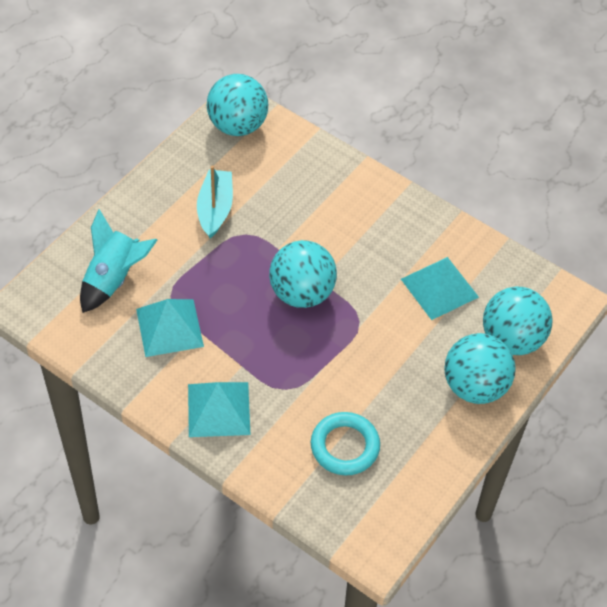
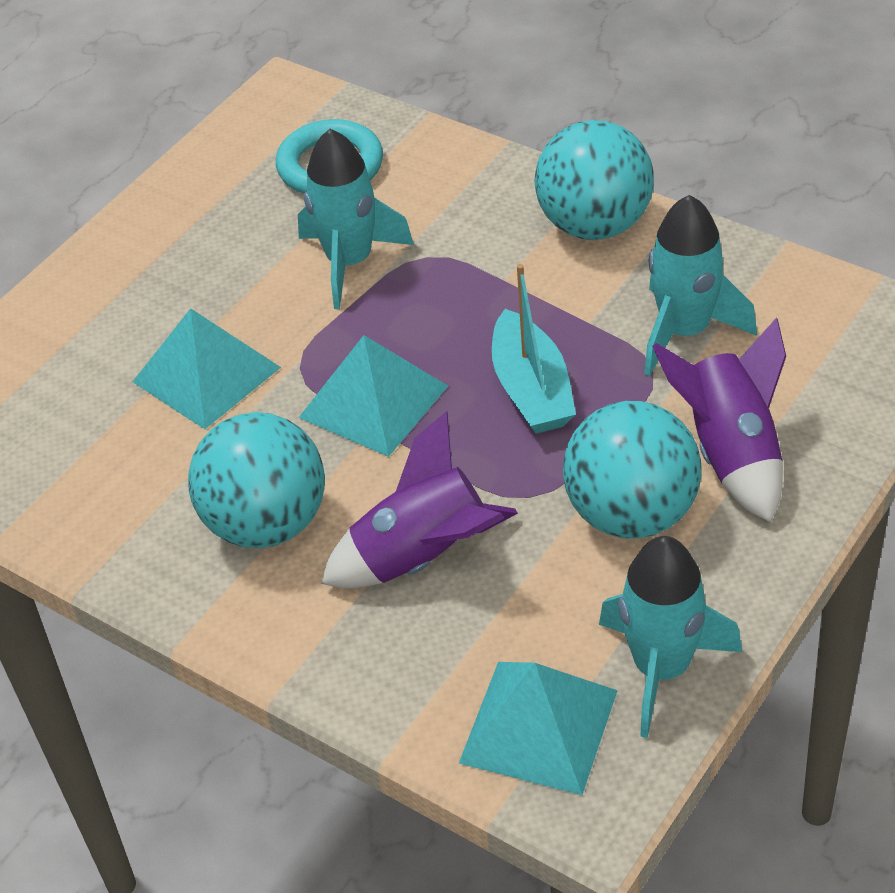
purple rocket: none = 0 -> [321,411,518,588] [652,318,786,523] = 2
turquoise ball: [207,74,268,136] [269,240,337,308] [444,333,516,404] [483,287,553,355] = 4 -> [188,412,325,548] [535,120,654,240] [563,401,701,539] = 3
turquoise rocket: [80,209,157,313] = 1 -> [298,129,414,309] [599,536,742,738] [644,195,757,376] = 3

